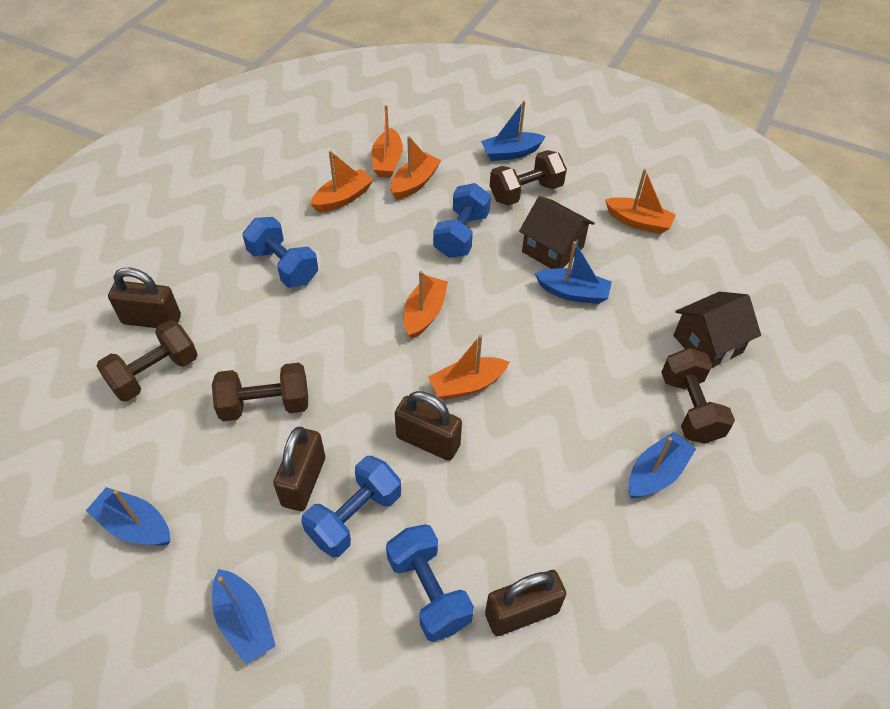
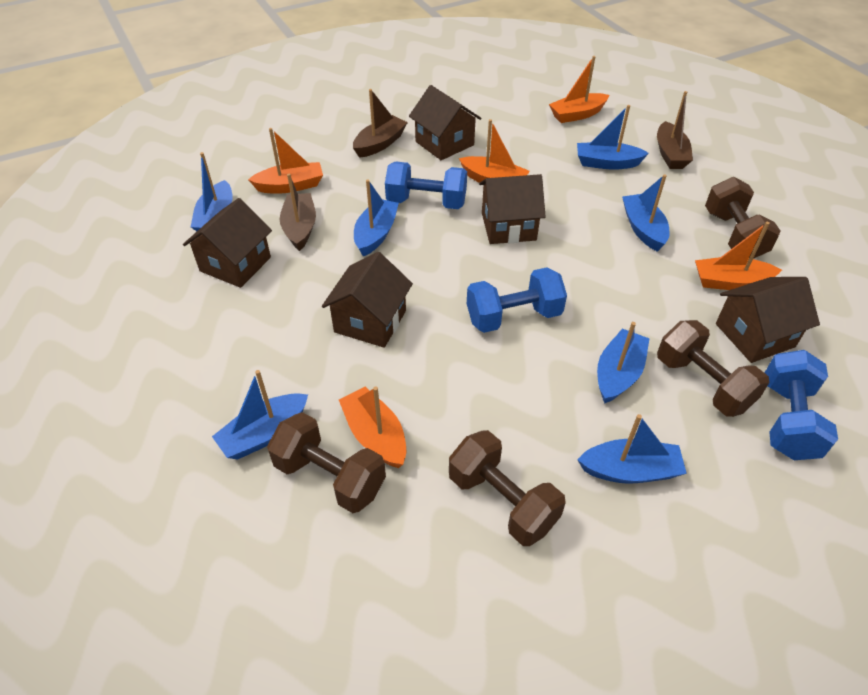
blue boat: [86,487,170,546] [212,569,276,664] [481,101,546,161] [535,241,612,304] [629,432,696,498] = 5 -> [191,152,233,231] [212,370,308,459] [354,179,399,256] [577,105,649,170] [577,414,687,484] [597,322,650,404] [622,174,669,252] = 7
blue dumbbell: [242,217,318,288] [301,456,401,557] [386,524,474,642] [433,183,491,258] = 4 -> [385,161,467,209] [467,267,567,333] [765,350,838,460] = 3
brown boat: none = 0 -> [280,174,316,251] [353,89,408,158] [657,91,693,169] = 3
brown house: [519,196,594,269] [673,292,761,368] = 2 -> [183,198,272,288] [322,252,413,348] [409,85,482,160] [479,174,546,244] [716,277,820,363] = 5
brown padlock: [108,268,181,328] [273,427,325,511] [395,391,462,461] [485,570,566,636] = 4 -> none = 0
orange boat: [311,150,373,212] [372,105,403,178] [391,136,441,200] [404,271,448,339] [428,335,509,400] [605,169,676,234] = 6 -> [248,128,323,194] [339,386,406,468] [459,119,530,183] [549,56,609,123] [695,222,782,290] = 5

